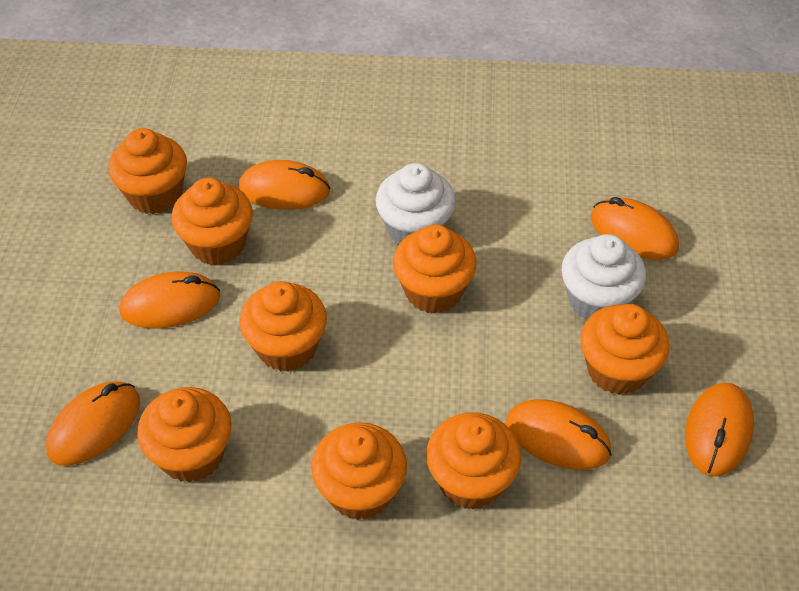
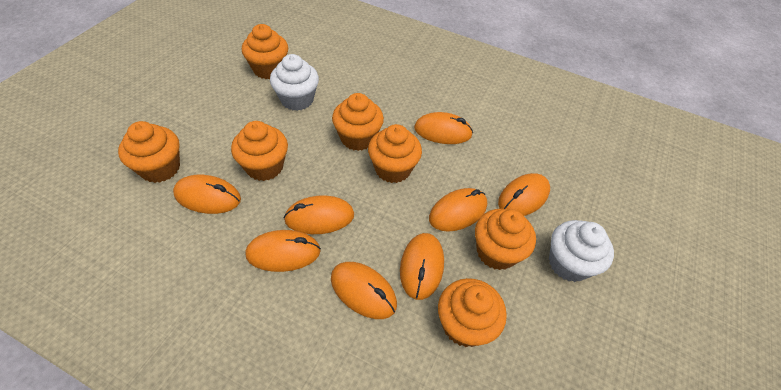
orange cupcake: [108,128,187,214] [137,387,232,483] [172,178,253,265] [240,281,327,372] [311,423,407,520] [393,225,477,313] [426,413,521,510] [580,304,669,395] = 8 -> [118,121,180,183] [231,121,288,181] [242,24,288,79] [332,93,384,151] [368,124,422,183] [438,278,507,347] [475,209,536,270] = 7
orange mouse: [46,381,140,466] [120,272,220,328] [238,160,330,210] [506,399,612,470] [591,197,679,260] [685,383,754,477] = 6 -> [173,175,241,214] [245,230,321,272] [284,196,354,234] [331,262,397,319] [400,233,444,300] [414,112,473,144] [429,188,487,231] [498,173,550,216] = 8

